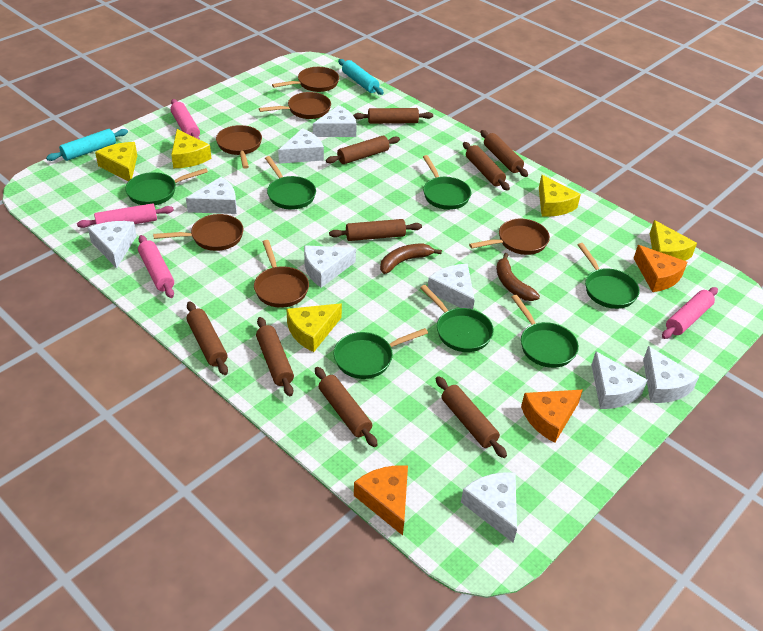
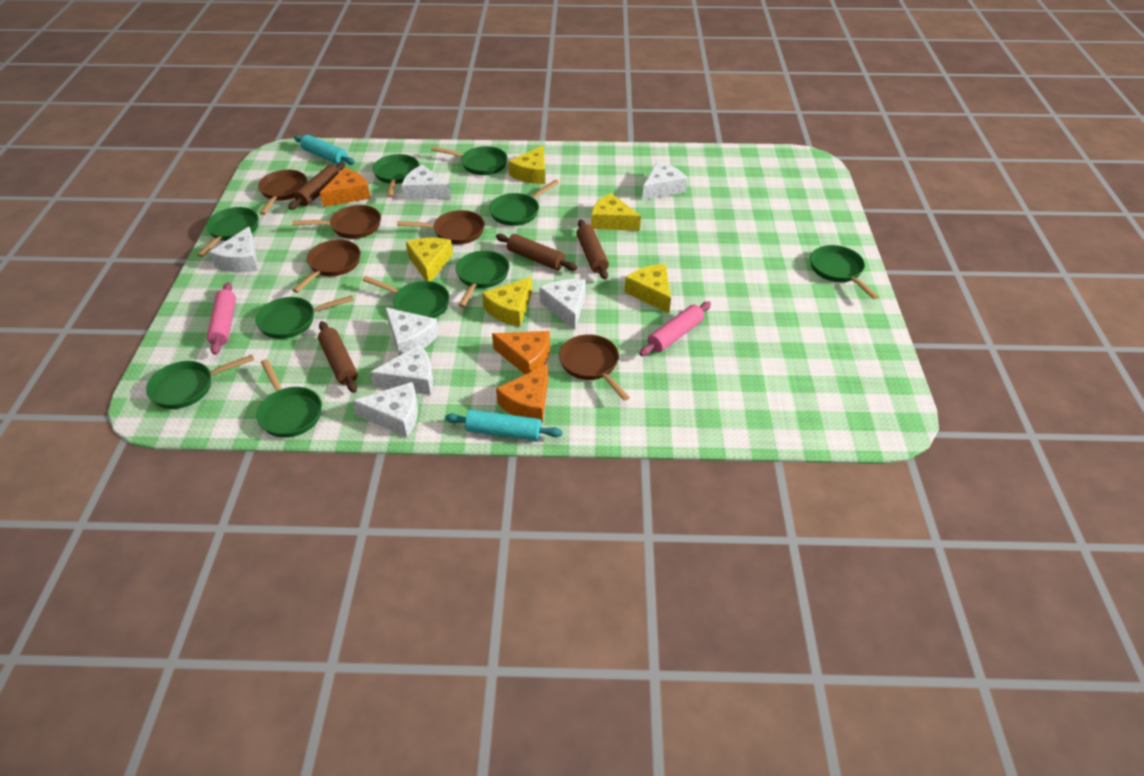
brown banana: [380,243,442,274] [496,253,540,301] = 2 -> none = 0
brown pan: [153,214,244,251] [216,125,262,169] [254,240,309,308] [259,92,331,119] [272,67,339,92] [469,218,550,255] = 6 -> [258,170,307,215] [292,205,381,239] [293,240,361,293] [397,210,485,244] [559,334,630,401] = 5
brown rolling pin: [187,301,228,375] [256,317,294,396] [315,367,378,447] [326,136,400,164] [329,219,422,241] [353,108,433,124] [436,376,507,458] [463,142,510,191] [480,130,528,177] = 9 -> [288,162,345,210] [318,321,358,393] [496,234,577,271] [577,219,609,279] = 4
green pan: [125,168,208,205] [265,156,316,210] [334,328,428,379] [420,285,494,352] [423,155,471,210] [512,295,579,368] [578,243,640,309] = 7 -> [146,355,254,409] [197,207,259,257] [255,296,354,339] [257,359,322,438] [362,276,450,318] [372,154,420,197] [431,146,508,175] [456,250,509,307] [489,180,559,226] [810,245,879,300] = 10
pink rolling pin: [77,203,174,228] [138,235,174,298] [170,99,200,140] [662,287,718,339] = 4 -> [207,282,236,355] [639,302,711,356] = 2
white cheese: [88,221,137,268] [186,177,237,214] [278,128,324,164] [304,245,356,288] [313,105,357,137] [428,264,475,309] [461,472,517,542] [591,351,647,409] [643,346,699,403] = 9 -> [209,227,258,272] [352,382,418,437] [370,345,433,395] [385,307,439,356] [402,165,451,200] [539,279,586,330] [642,161,687,200] = 7

